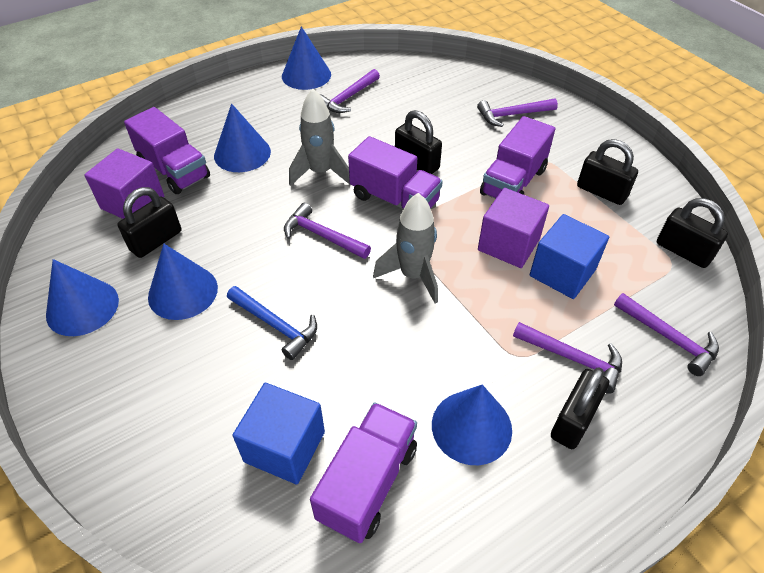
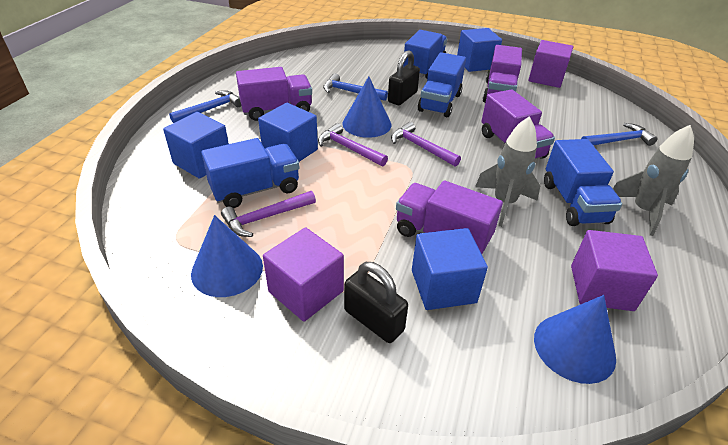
black padlock: [117,187,181,258] [395,110,442,174] [551,367,609,449] [577,139,638,205] [657,198,728,268] = 5 -> [344,262,408,343] [388,50,420,105] = 2
blue cone: [46,259,119,336] [148,244,218,320] [214,103,271,172] [282,26,331,90] [432,385,512,465] = 5 -> [191,215,263,297] [343,76,391,138] [534,295,616,384] = 3
blue cube: [232,383,325,485] [529,214,609,299] = 2 -> [163,112,229,179] [258,103,318,162] [412,228,488,310] [457,28,502,72] = 4
blue hammer: [227,286,317,360] = 1 -> [169,90,241,123] [323,73,388,101] [581,123,658,146] = 3
blue truck: none = 0 -> [201,138,300,208] [403,30,447,78] [418,52,466,117] [544,139,622,226] = 4
purple cube: [84,148,164,219] [478,188,549,268] = 2 -> [263,227,344,322] [528,40,573,88] [571,230,658,311] = 3
purple hammer: [284,203,371,259] [320,69,380,113] [477,98,558,127] [513,322,622,394] [614,293,719,376] = 5 -> [221,191,316,237] [318,123,388,166] [391,122,461,167] = 3

